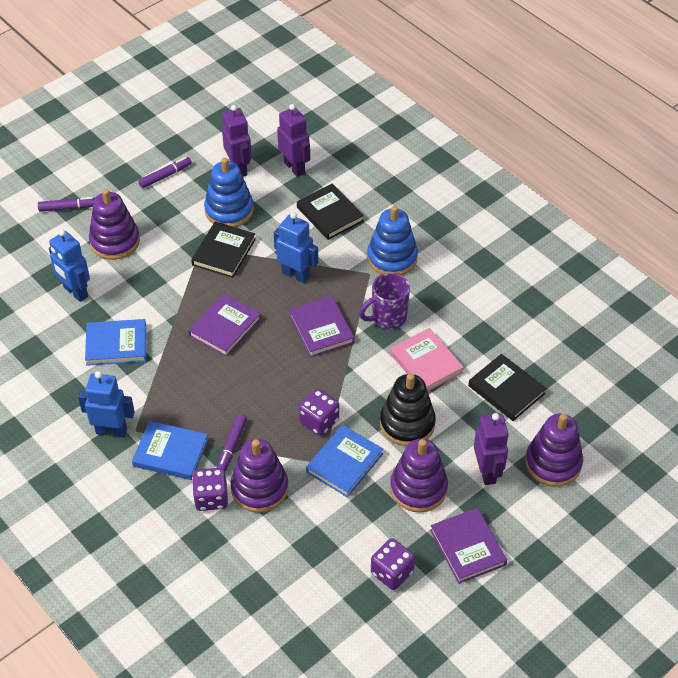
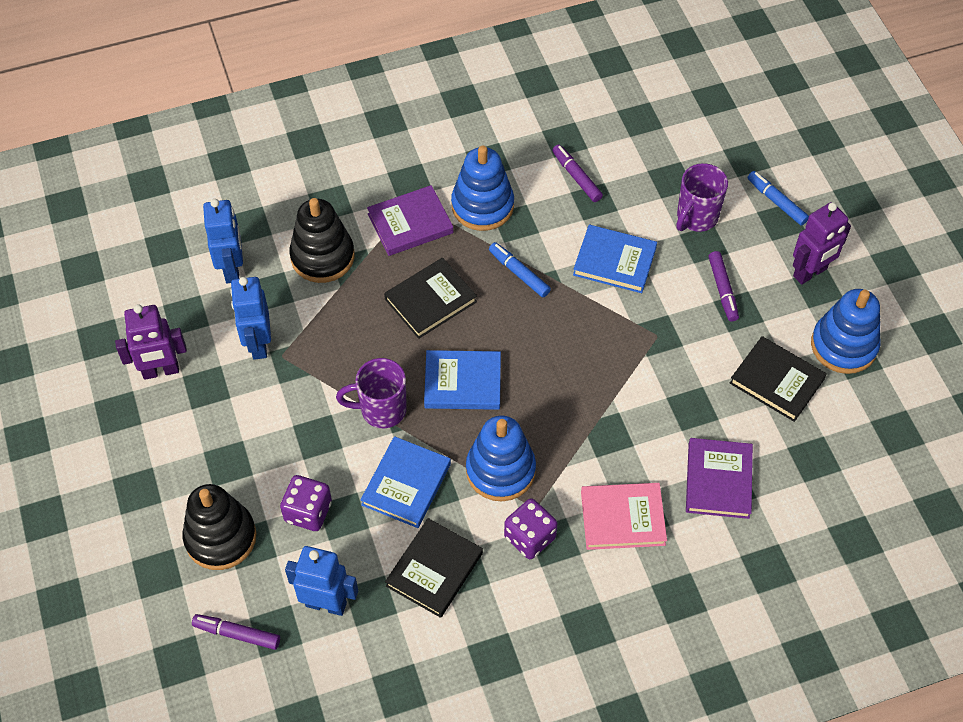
black stacking toy: [380,373,436,446] = 1 -> [183,484,256,570] [289,198,355,283] = 2
blue marker: none = 0 -> [489,242,551,297] [747,171,809,226] = 2
blue stacking toy: [204,158,254,227] [367,206,418,275] = 2 -> [451,146,514,231] [466,415,536,501] [811,289,880,374] = 3
purple book: [188,293,261,357] [289,296,354,357] [430,508,507,584] = 3 -> [367,185,453,256] [686,438,753,519] = 2
purple dice: [192,468,228,511] [299,389,339,436] [371,538,415,590] = 3 -> [280,475,332,531] [504,499,558,559] = 2
purple mug: [359,273,410,329] = 1 -> [336,358,407,428] [676,163,728,232] = 2
purple robot: [222,105,252,177] [277,104,310,177] [474,413,509,485] = 3 -> [115,304,187,380] [793,202,851,285] = 2
purple stacking toy: [89,189,140,260] [230,439,288,513] [390,439,448,513] [525,413,583,487] = 4 -> none = 0

